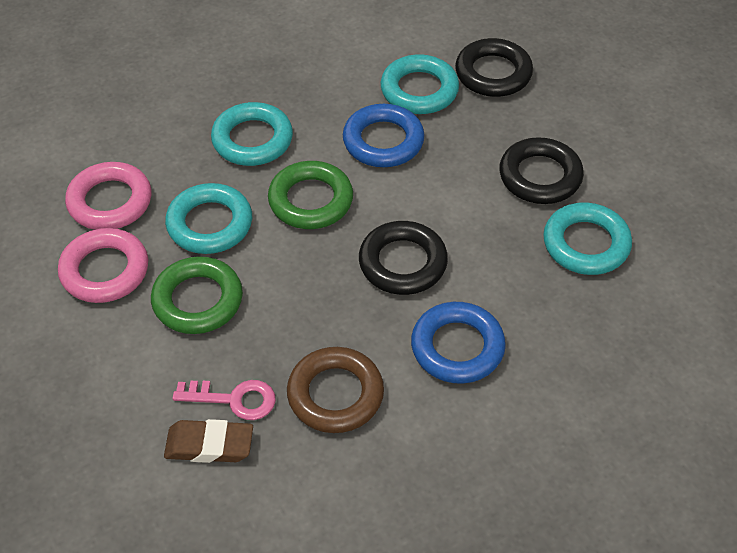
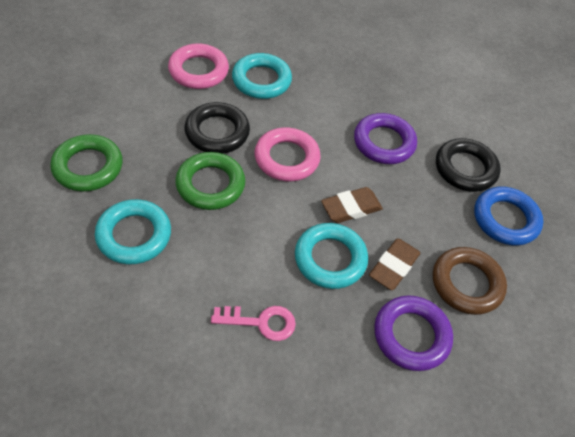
black ring: [359,221,448,295] [455,38,533,97] [499,137,584,204] = 3 -> [185,102,250,154] [436,138,501,192] = 2
blue ring: [343,104,425,167] [411,302,506,384] = 2 -> [474,186,543,246] = 1
brown eraser: [164,419,253,463] = 1 -> [321,187,383,223] [369,239,420,290] = 2
purple ring: none = 0 -> [354,113,417,164] [374,295,453,371] = 2
turquoise ring: [165,183,252,254] [211,102,293,166] [381,54,459,114] [543,203,632,275] = 4 -> [95,199,171,265] [232,53,292,99] [295,223,368,289] = 3

